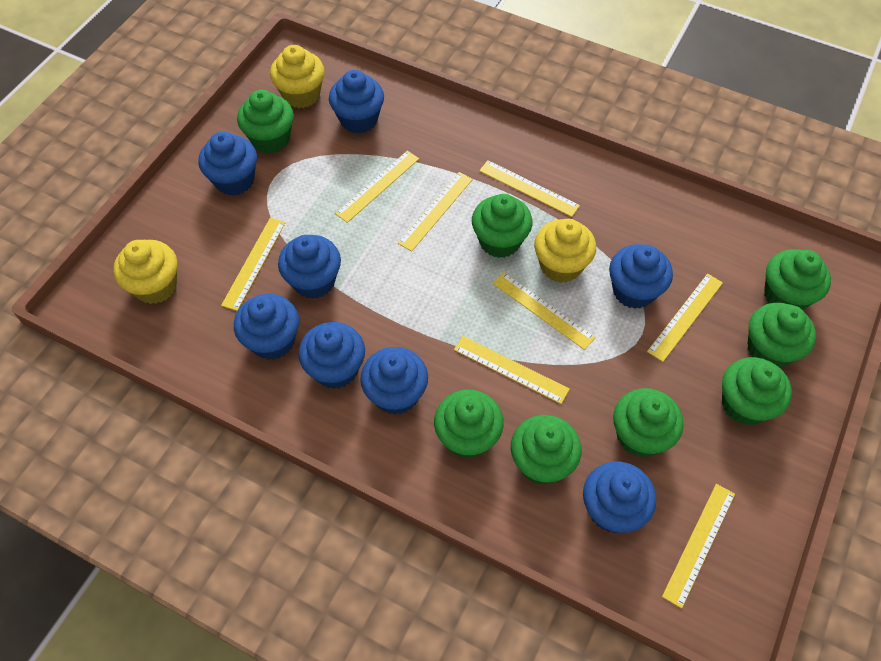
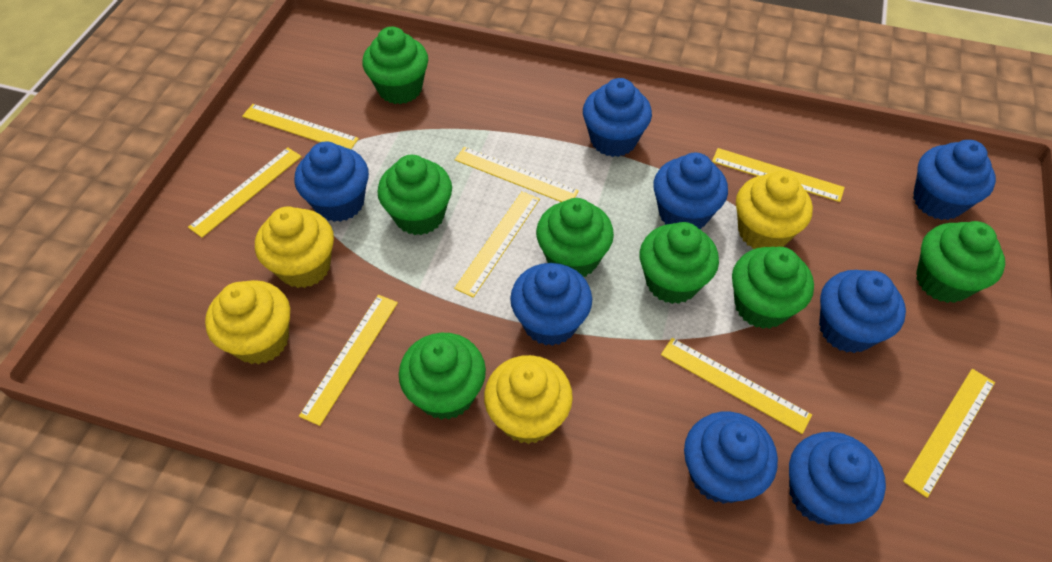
green cupcake: [237,90,294,154] [434,390,504,459] [472,194,532,258] [511,415,582,485] [613,388,683,457] [722,357,792,426] [748,303,816,368] [764,249,831,310] = 8 -> [362,27,428,104] [378,155,452,235] [399,333,486,420] [536,198,614,277] [640,222,719,304] [732,247,814,329] [916,221,1005,303] = 7
yellow cupcake: [113,240,177,304] [270,45,325,108] [534,219,596,283] = 3 -> [205,280,290,364] [255,206,334,288] [484,355,573,444] [736,171,813,249] = 4

